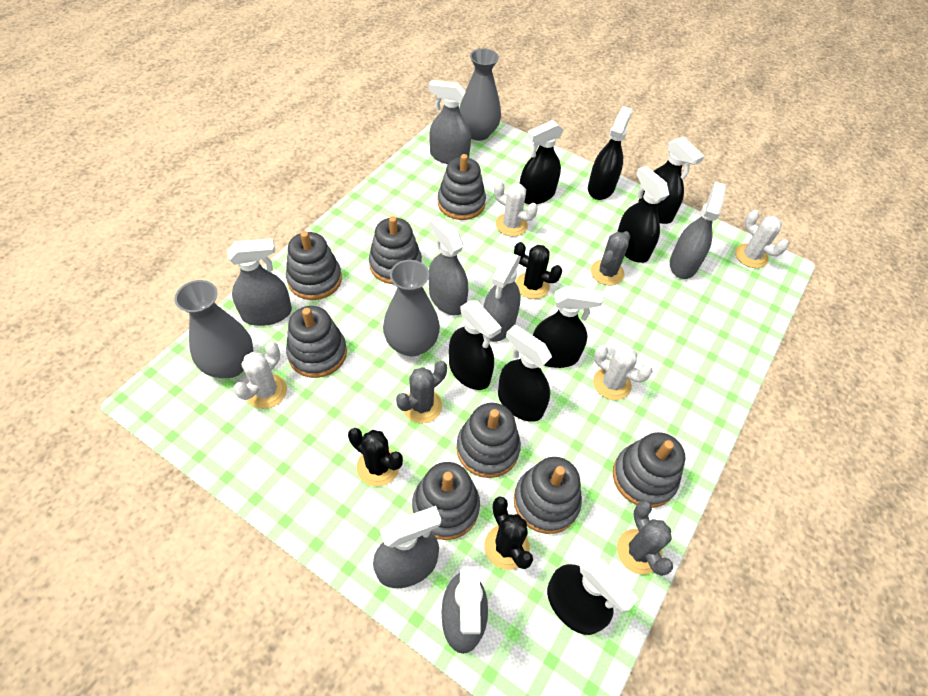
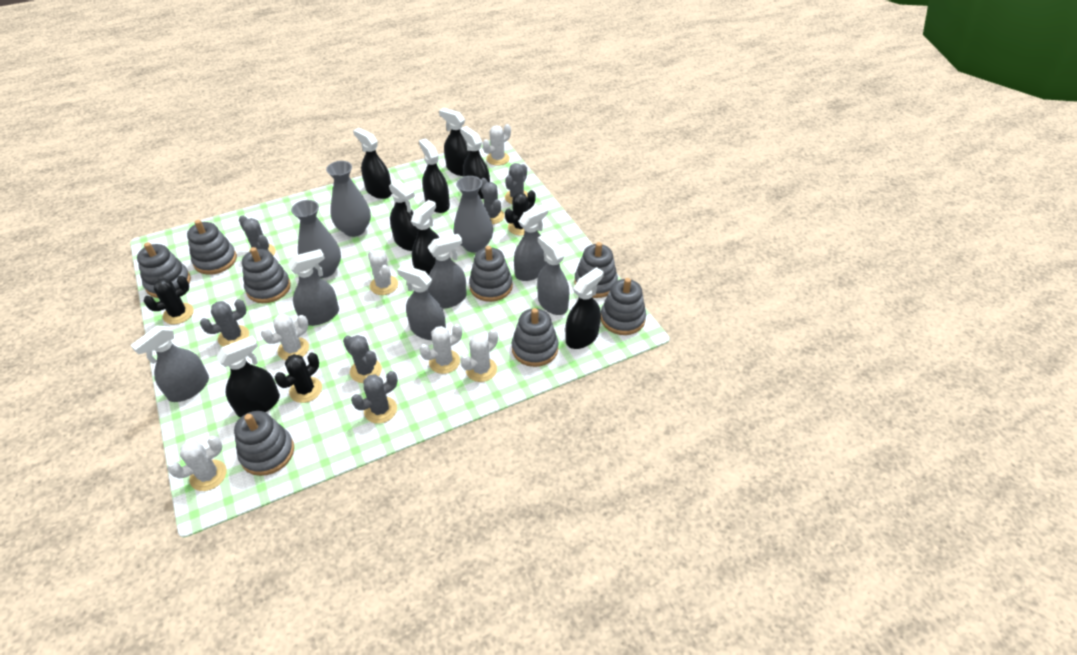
grey cactus: [396,361,447,424] [591,231,630,285] [617,500,673,576] = 3 -> [200,299,249,347] [239,215,276,256] [343,335,382,383] [351,371,398,424] [481,178,505,224] [505,163,528,204] = 6
grey spray bottle: [227,238,292,326] [373,506,441,588] [429,80,471,164] [429,216,468,315] [442,566,488,654] [483,252,521,342] [670,182,726,279] = 7 -> [131,326,209,402] [288,249,339,326] [397,264,446,340] [427,234,467,309] [514,205,548,281] [537,234,569,315] = 6
white cactus: [234,342,287,409] [494,181,538,236] [593,345,653,400] [735,210,789,268] = 4 -> [167,436,227,491] [261,314,309,361] [368,250,398,295] [420,324,462,374] [460,329,498,382] [483,124,511,166] = 6

